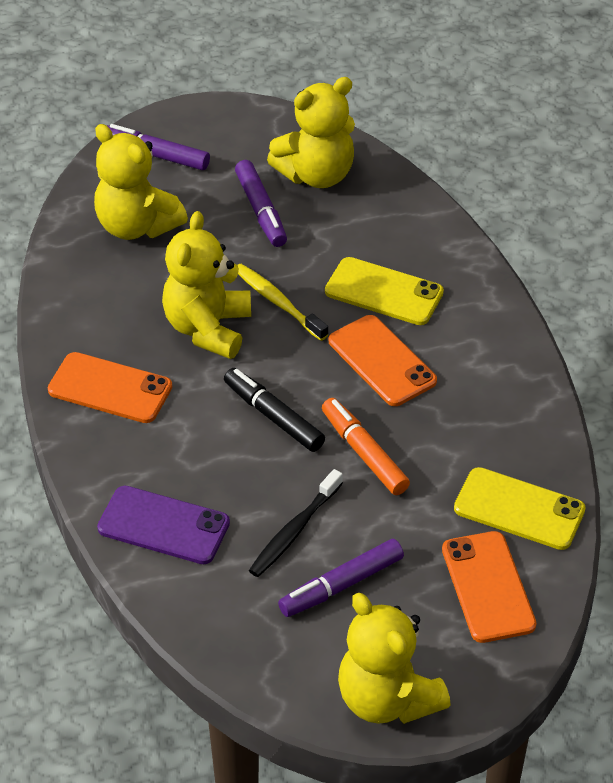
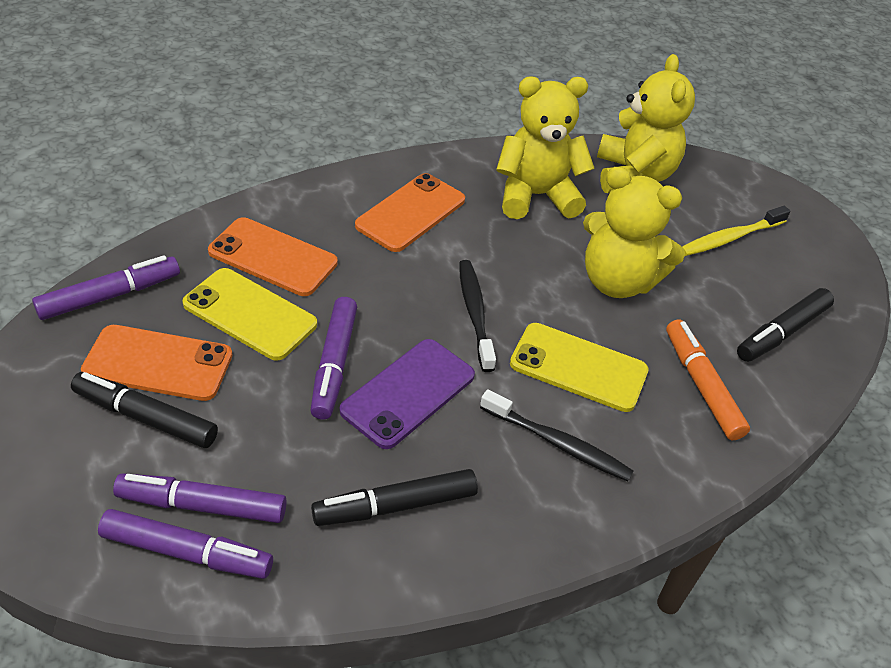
black marker: [224,368,325,452] = 1 -> [71,372,218,448] [311,469,478,526] [737,288,834,362] = 3
black toothbrush: [249,469,343,577] = 1 -> [459,260,496,372] [480,389,634,482] = 2
purple marker: [107,124,210,170] [235,160,287,247] [278,539,404,617] = 3 -> [32,255,180,320] [98,509,273,579] [113,474,287,523] [311,297,357,420] = 4
yellow teddy bear: [94,124,188,240] [162,211,251,359] [267,77,355,188] [338,593,451,724] = 4 -> [496,76,594,219] [583,167,685,298] [597,54,695,193] = 3

